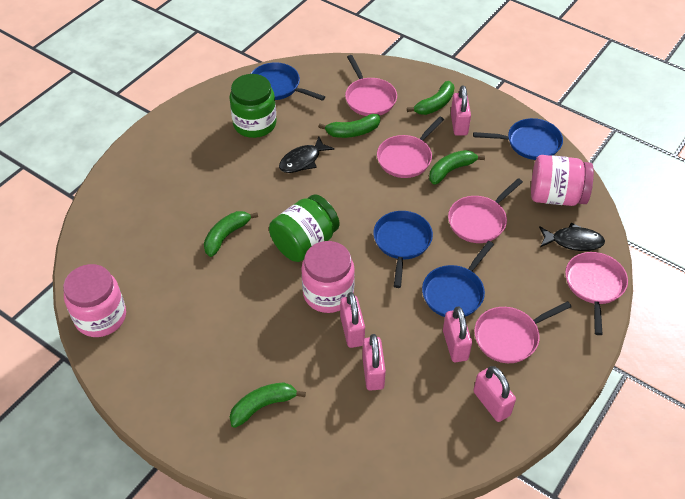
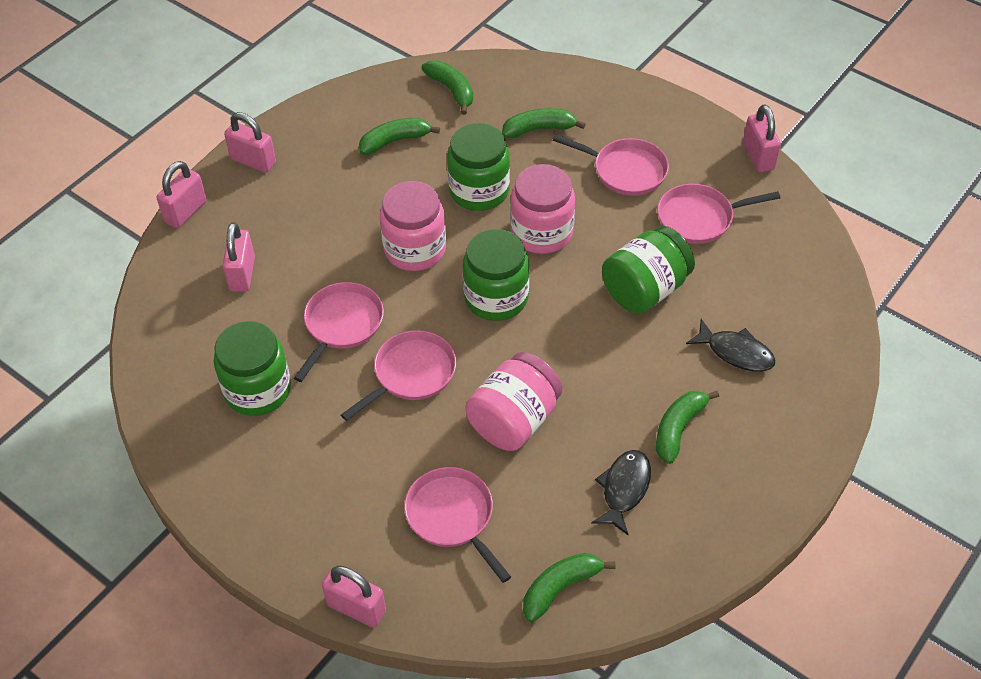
blue pan: [251,62,325,101] [373,211,433,288] [422,241,494,317] [473,118,563,160] = 4 -> none = 0
green jar: [229,74,277,138] [269,194,340,262] = 2 -> [214,321,291,416] [447,123,510,211] [463,229,529,321] [602,226,695,314] = 4

